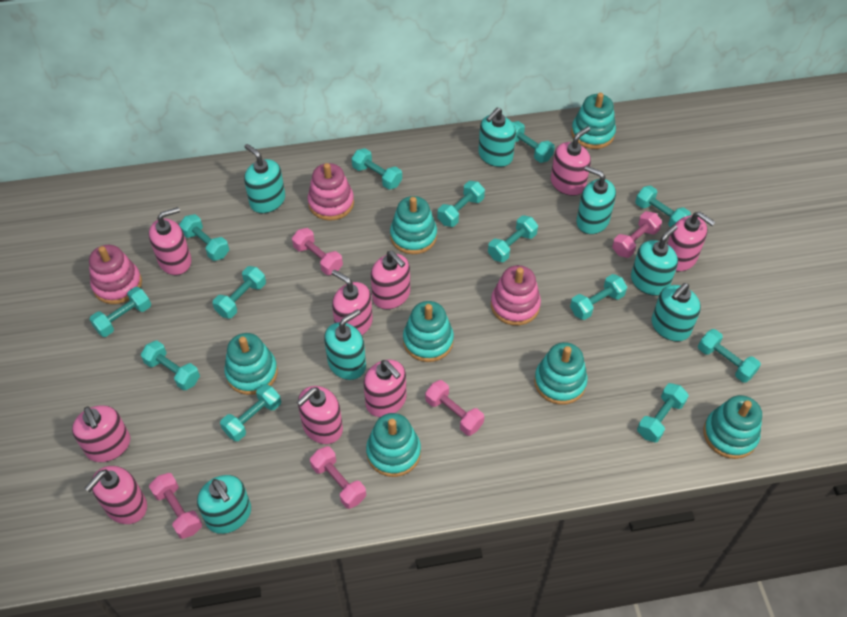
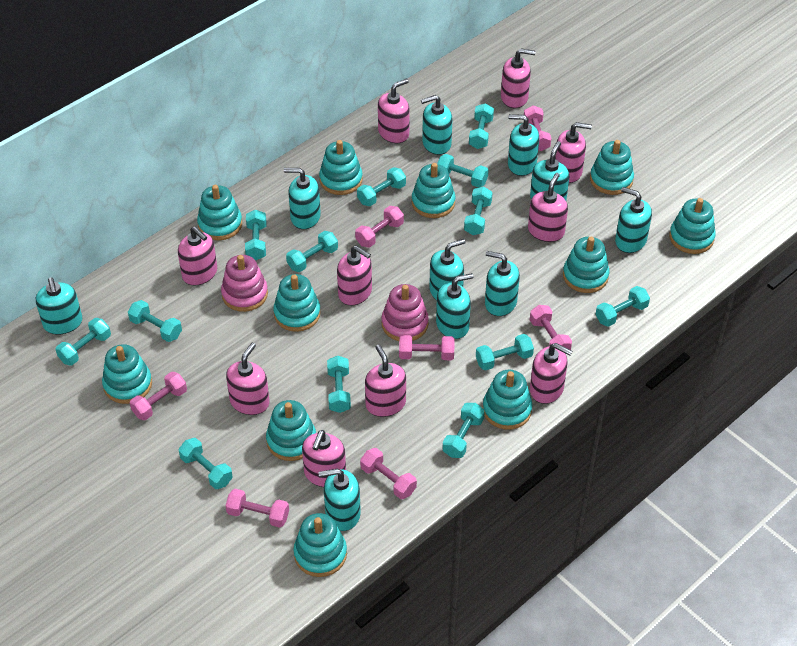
pink dumbbell: [149,473,202,539] [292,228,343,275] [310,446,366,509] [425,380,484,436] [612,211,662,258] = 5 -> [130,372,187,420] [226,489,289,528] [355,206,404,248] [360,448,417,499] [399,335,455,360] [524,105,551,151] [530,305,572,354] = 7
pink soap dispenser: [72,405,130,462] [84,466,147,524] [149,207,191,275] [297,386,343,444] [332,270,373,335] [364,360,407,417] [371,251,410,309] [551,126,591,196] [667,212,715,271] = 9 -> [178,227,217,285] [226,343,270,415] [302,430,346,487] [337,245,372,305] [365,344,406,417] [378,79,410,143] [501,49,536,108] [528,173,568,242] [530,343,572,404] [555,122,592,183] = 10
pink stacking toy: [89,245,142,304] [308,163,354,221] [491,265,541,326] = 3 -> [221,255,268,312] [382,284,429,341] = 2
turquoise soap dispenser: [197,475,251,534] [244,144,285,213] [324,309,366,380] [478,108,516,167] [576,166,616,234] [631,225,678,296] [651,283,701,341] = 7 -> [36,277,82,335] [284,168,321,229] [318,468,361,531] [421,95,452,155] [429,239,466,300] [436,273,474,339] [485,251,520,316] [508,114,539,176] [530,141,569,200] [615,187,652,253] = 10
turquoise stacking toy: [224,333,278,395] [366,413,421,477] [390,196,437,254] [403,301,454,362] [534,342,588,405] [571,93,616,149] [703,395,762,459] = 7 -> [102,344,152,404] [197,185,242,240] [266,400,316,461] [273,274,321,332] [293,513,347,577] [319,140,363,195] [412,163,455,218] [483,370,532,430] [563,237,609,293] [590,140,634,195] [669,198,716,254] = 11

